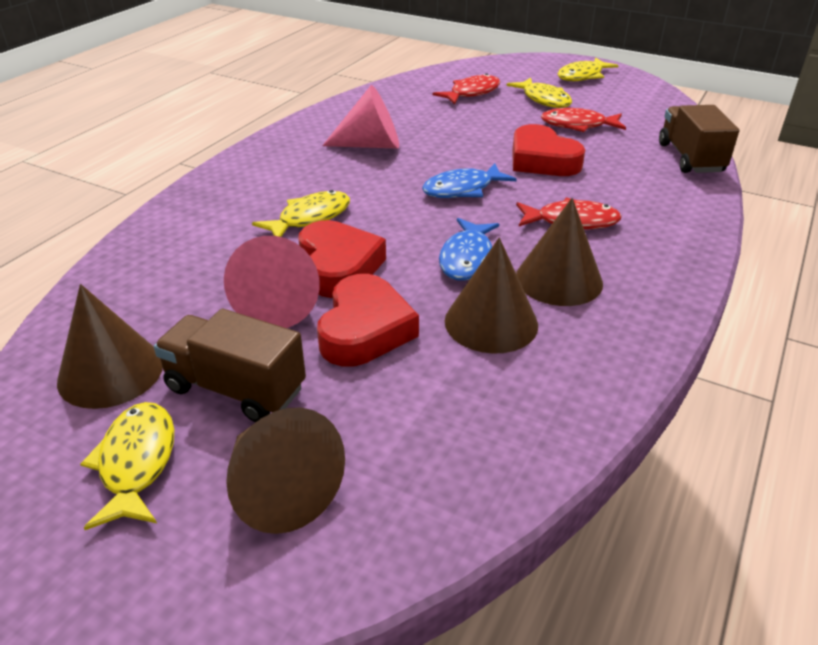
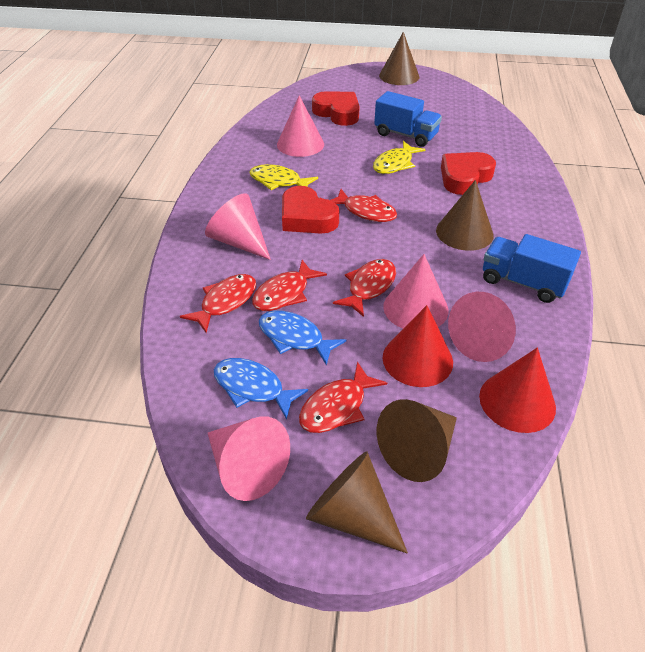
blue truck: none = 0 -> [374,91,442,147] [483,234,581,303] = 2
brown truck: [154,309,306,422] [659,105,739,173] = 2 -> none = 0
pink cone: [224,236,320,328] [322,85,399,148] = 2 -> [205,193,271,260] [208,416,290,501] [277,95,324,157] [383,254,449,328] [448,292,516,362] = 5
red cone: none = 0 -> [382,305,453,387] [479,348,556,433] = 2
red fish: [433,73,500,104] [516,198,622,229] [541,108,626,132] = 3 -> [180,274,256,333] [252,260,327,311] [299,362,387,433] [330,189,397,222] [333,259,396,317] = 5
yellow fish: [80,402,174,530] [252,190,350,237] [506,78,572,108] [557,57,619,81] = 4 -> [249,164,318,190] [373,141,426,174] = 2

